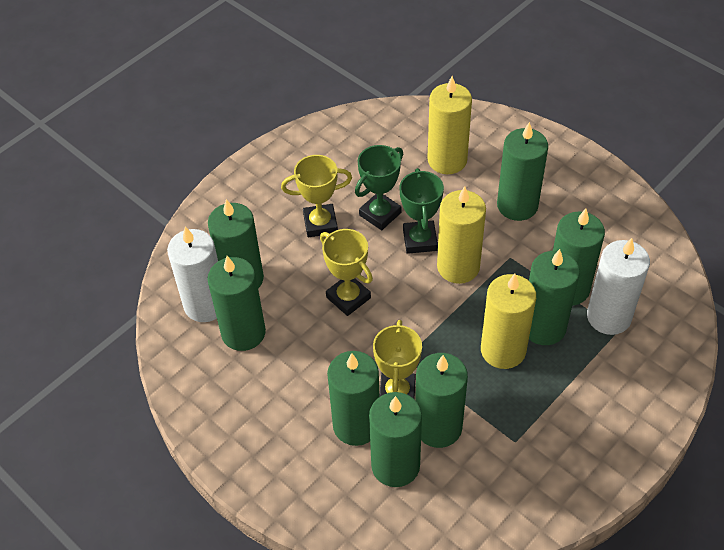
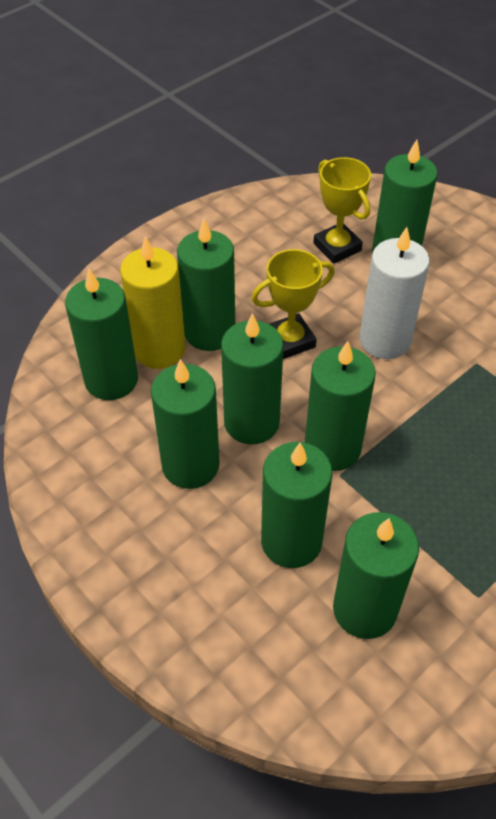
green trophy: [355,145,403,230] [400,168,444,254] = 2 -> none = 0
white candle: [167,226,218,322] [587,238,650,335] = 2 -> [359,227,430,359] = 1
yellow candle: [427,76,472,174] [437,186,486,284] [481,274,536,369] = 3 -> [120,236,185,369] = 1
yellow trophy: [281,155,352,237] [320,229,373,316] [373,320,422,399] = 3 -> [252,249,335,359] [313,157,371,264] = 2

